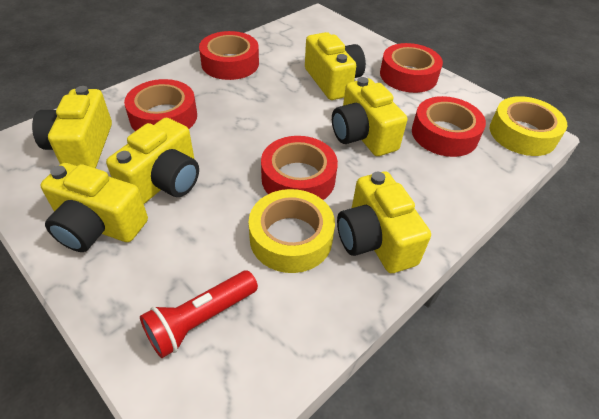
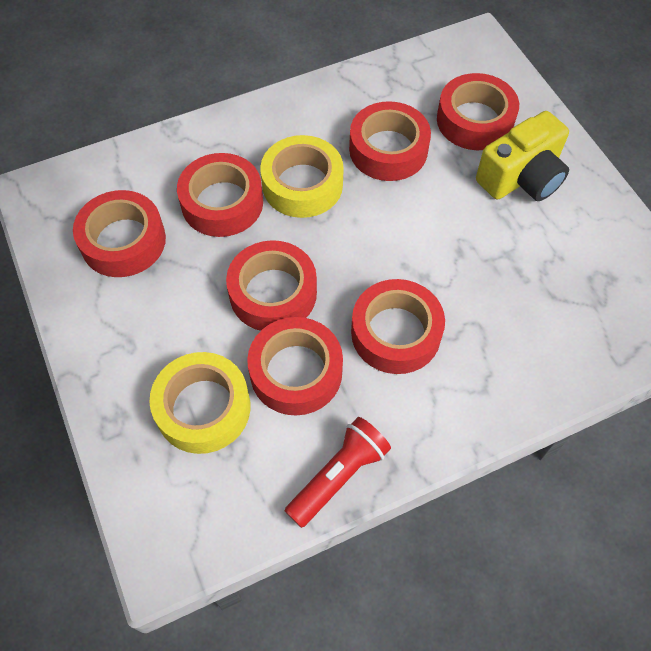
red tape: [124,79,197,131] [199,31,259,80] [261,136,338,200] [380,43,443,93] [412,96,486,157] = 5 -> [73,190,166,277] [177,153,263,237] [226,240,317,331] [247,317,343,415] [349,101,431,181] [351,279,445,374] [437,73,519,150] = 7
yellow camera: [32,86,112,168] [40,163,148,252] [106,118,199,204] [305,32,366,100] [332,77,407,156] [337,171,431,273] = 6 -> [476,111,569,201] = 1

